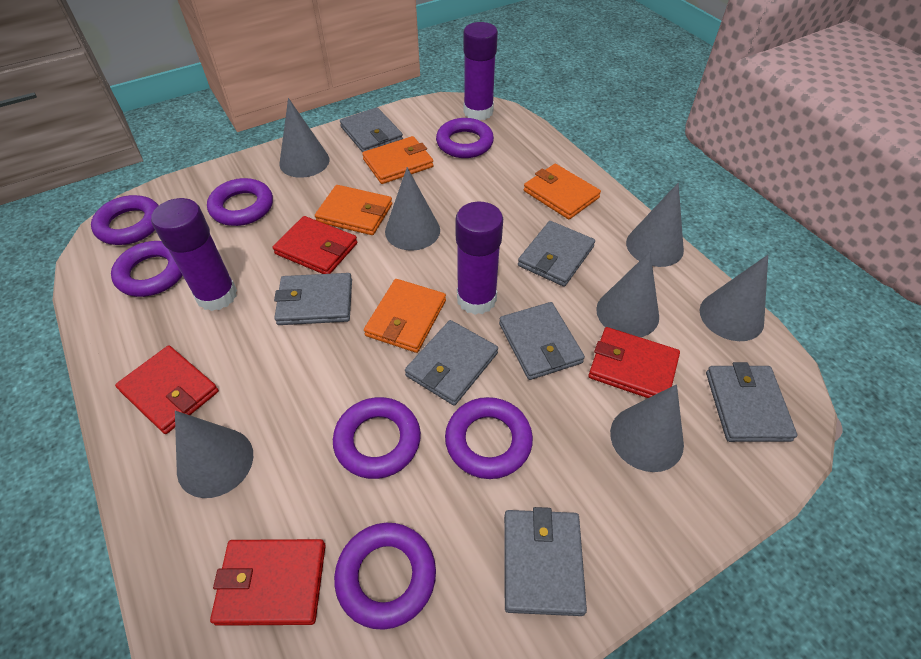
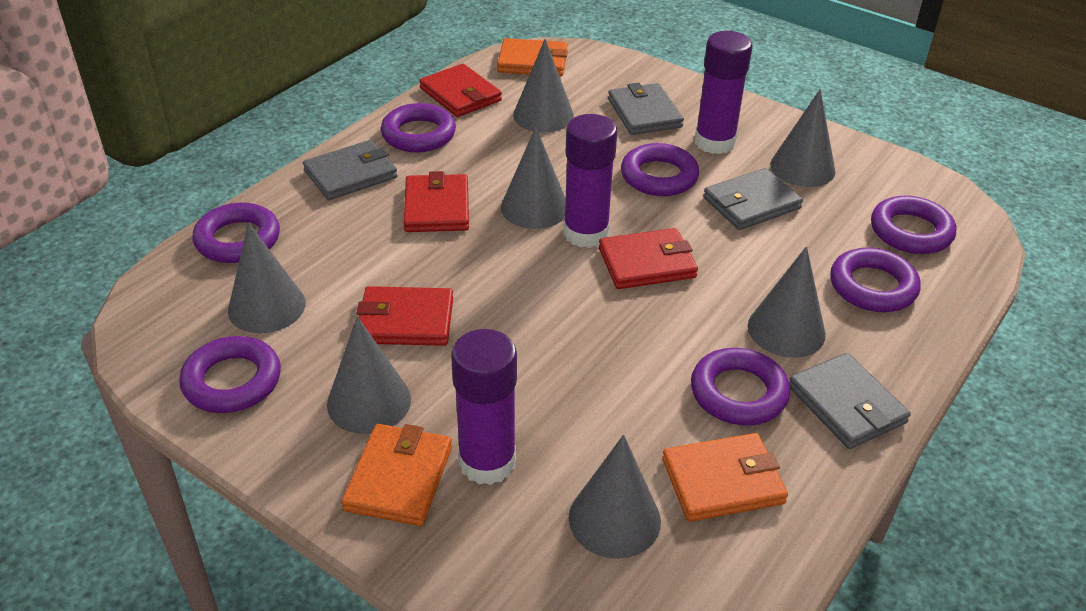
grey wallet: [274,273,352,325] [340,107,403,153] [405,320,498,406] [499,302,585,380] [504,507,587,616] [518,221,595,287] [706,362,797,442] = 7 -> [303,140,398,200] [608,83,684,135] [703,168,803,230] [789,353,911,449] = 4
orange wallet: [315,185,392,235] [362,136,434,184] [364,279,446,353] [524,164,601,219] = 4 -> [341,424,452,526] [497,38,568,76] [662,433,788,522] = 3

